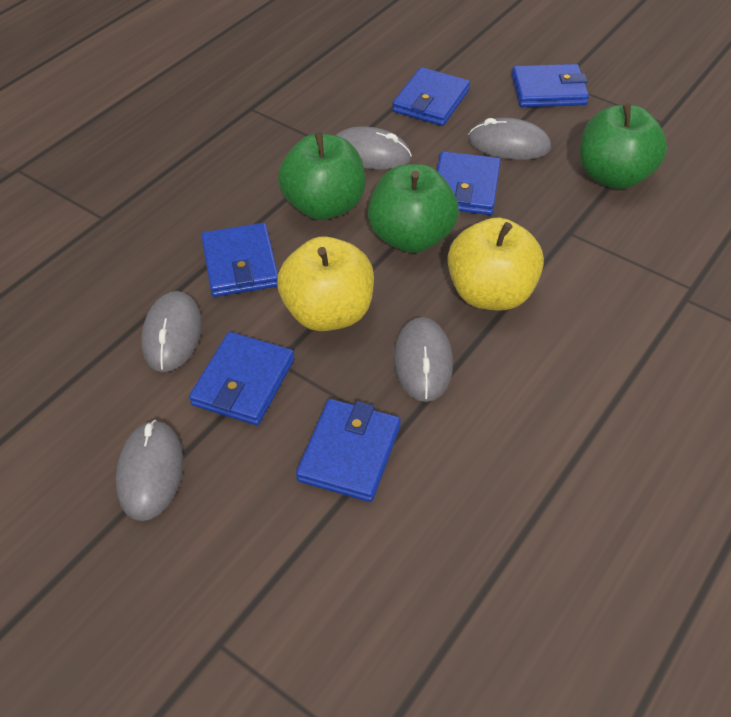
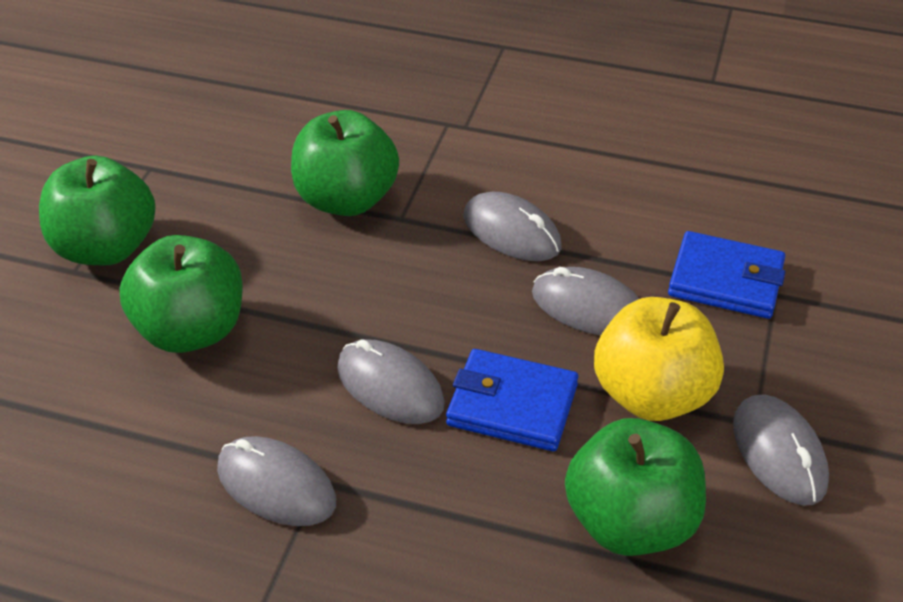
blue wallet: [189,332,295,425] [201,223,278,297] [296,399,401,502] [392,67,470,126] [437,151,501,215] [512,64,589,107] = 6 -> [446,349,578,451] [668,231,785,319] = 2
green apple: [278,133,365,220] [368,164,459,253] [580,103,667,189] = 3 -> [39,156,156,265] [119,235,243,353] [291,110,399,216] [565,418,706,556] = 4
yellow apple: [277,237,374,331] [447,218,544,310] = 2 -> [594,297,724,421] = 1

